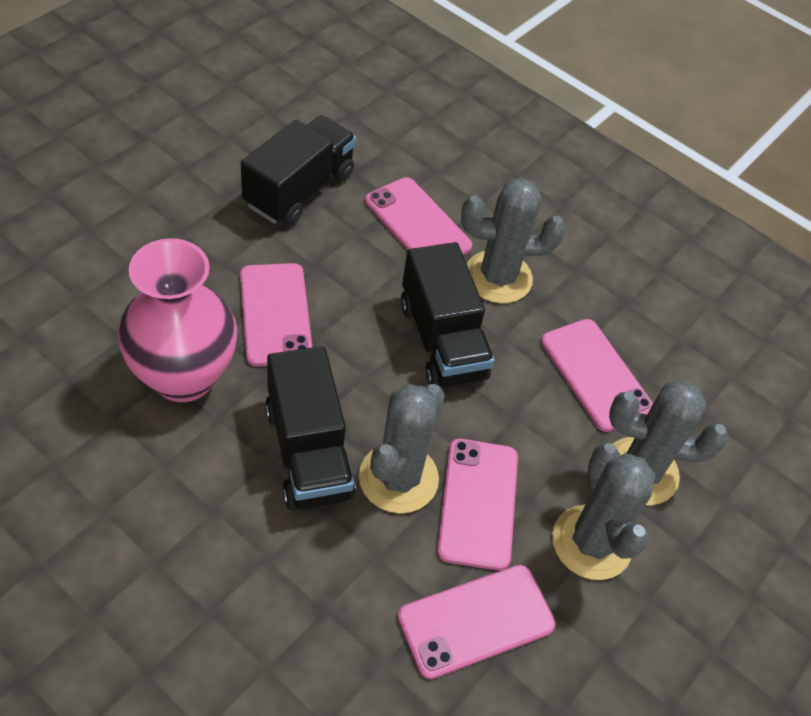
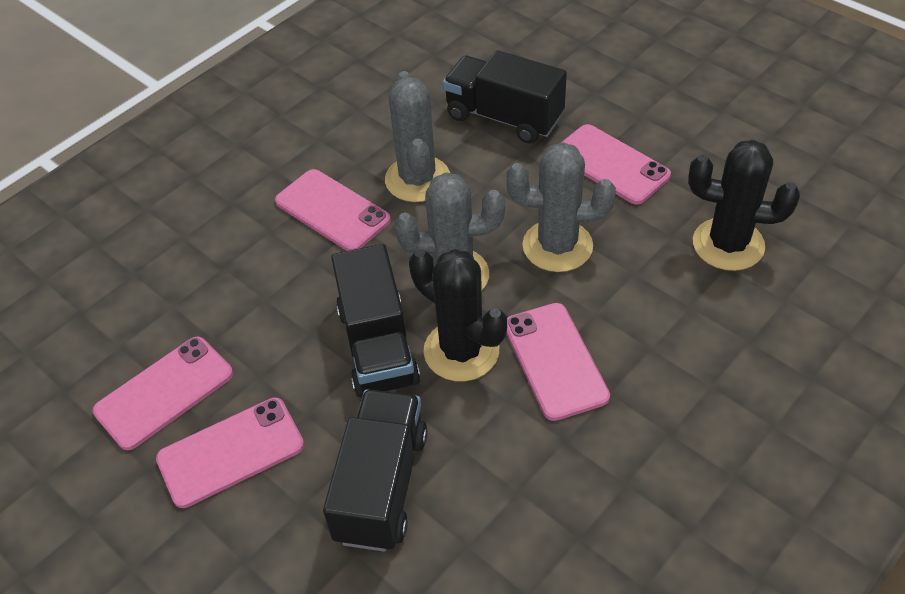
black cactus: none = 0 -> [409,249,507,381] [688,140,800,271] = 2
grey cactus: [359,384,445,513] [461,178,566,303] [552,443,656,580] [609,380,728,506] = 4 -> [385,71,450,202] [395,172,505,290] [506,142,616,272] = 3
pink vase: [117,238,237,402] = 1 -> none = 0

